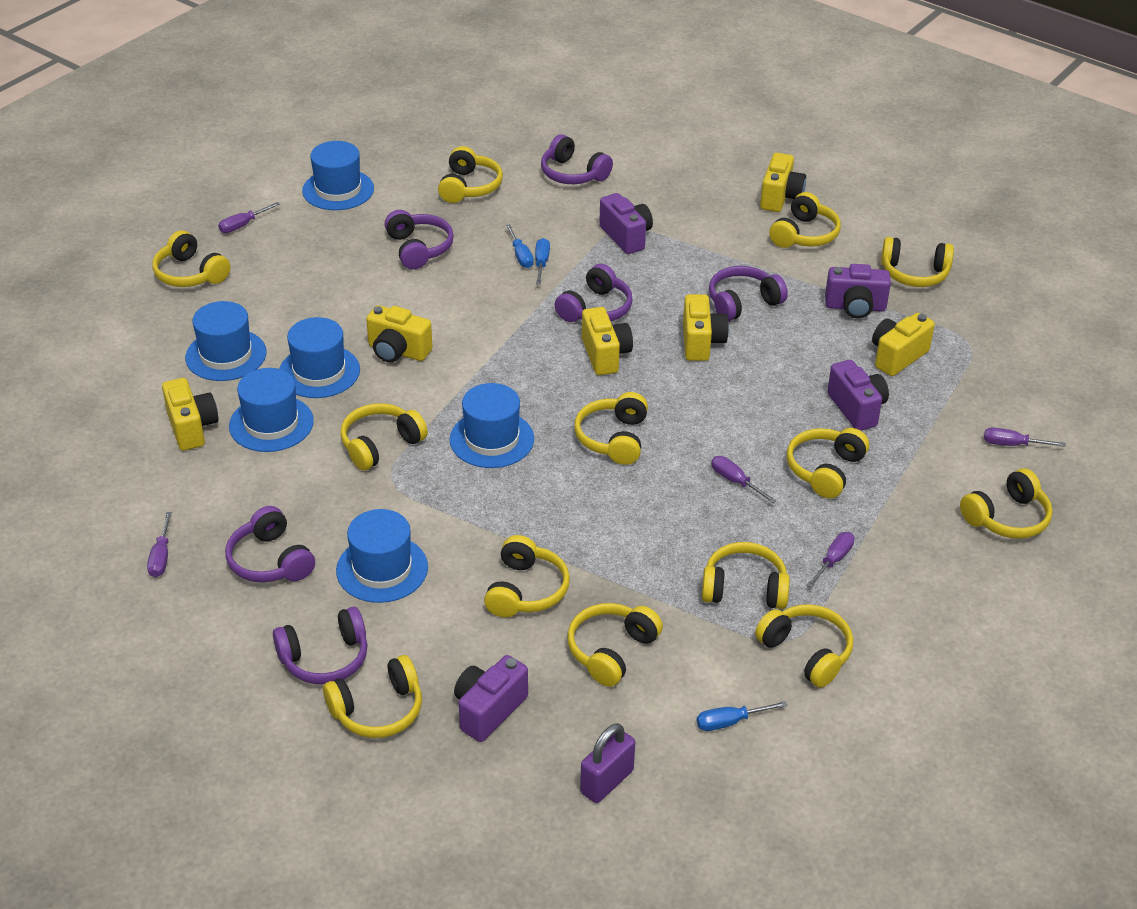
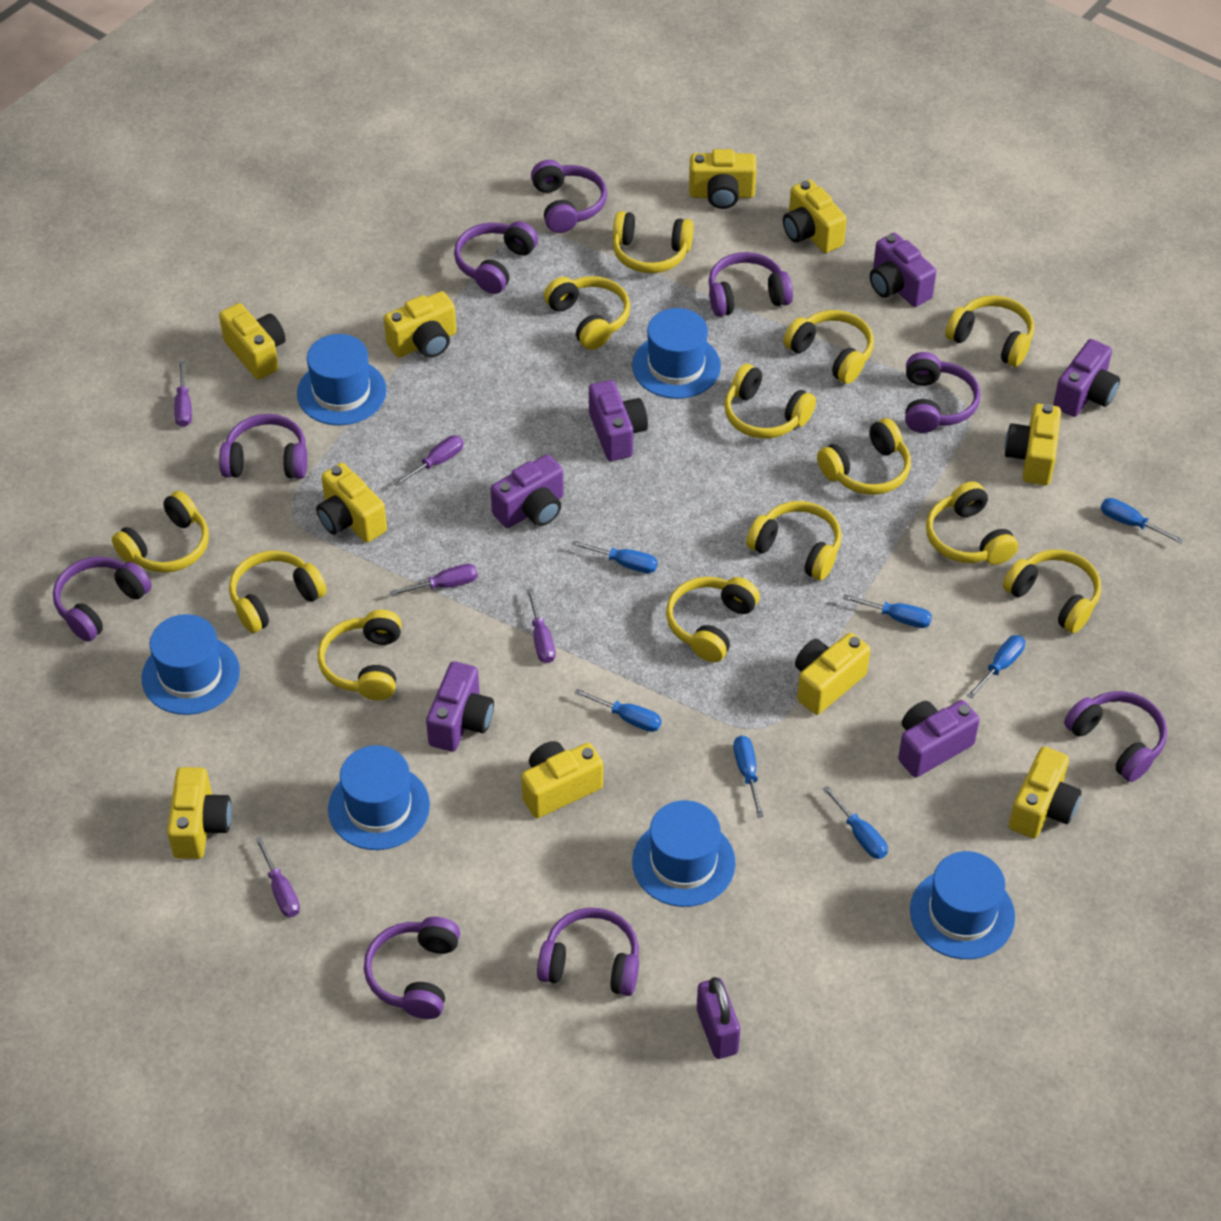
blue screwdriver: [506,224,534,268] [535,238,550,284] [697,701,788,731] = 3 -> [571,540,658,573] [575,689,662,732] [733,736,764,818] [823,786,888,859] [843,594,932,628] [967,635,1025,699] [1101,498,1184,543] = 7
purple camera: [454,655,528,742] [599,193,653,254] [825,264,891,318] [827,360,889,431] = 4 -> [426,661,494,752] [491,455,564,528] [589,380,648,461] [870,233,937,307] [898,700,980,777] [1053,339,1120,417] = 6
purple headphones: [225,506,315,583] [273,607,368,684] [385,210,454,269] [541,134,613,184] [555,264,633,322] [709,266,788,321] = 6 -> [53,557,152,642] [219,414,307,479] [364,917,460,1019] [454,221,538,294] [531,160,607,233] [537,908,639,996] [708,252,793,317] [905,352,981,433] [1064,691,1167,782] = 9
yellow camera: [162,378,219,451] [366,305,432,363] [582,307,633,375] [683,294,729,361] [760,153,806,212] [872,313,935,376] = 6 -> [167,767,232,859] [219,303,286,379] [316,463,387,543] [384,291,456,358] [521,741,603,818] [689,149,757,209] [783,180,847,253] [795,633,870,715] [1005,404,1061,485] [1009,747,1082,839] = 10

